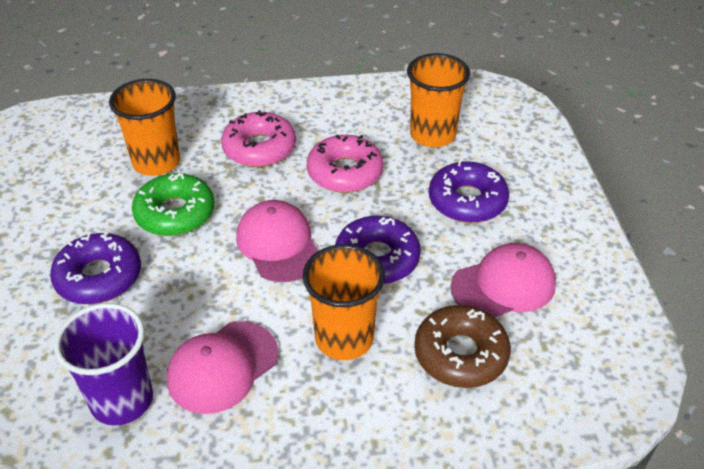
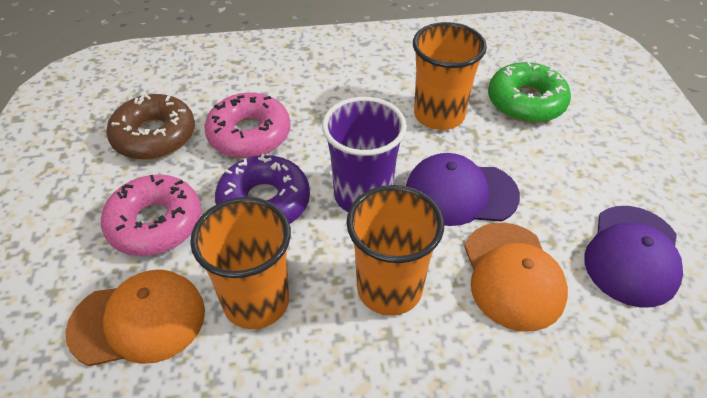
orange cap: none = 0 -> [65,270,205,366] [464,223,568,331] = 2
pink cap: [167,321,278,414] [236,200,319,282] [451,243,556,317] = 3 -> none = 0
purple cap: none = 0 -> [406,153,520,226] [584,206,683,307] = 2
purple donut: [50,232,141,304] [335,216,421,284] [429,161,509,223] = 3 -> [215,154,310,224] = 1

